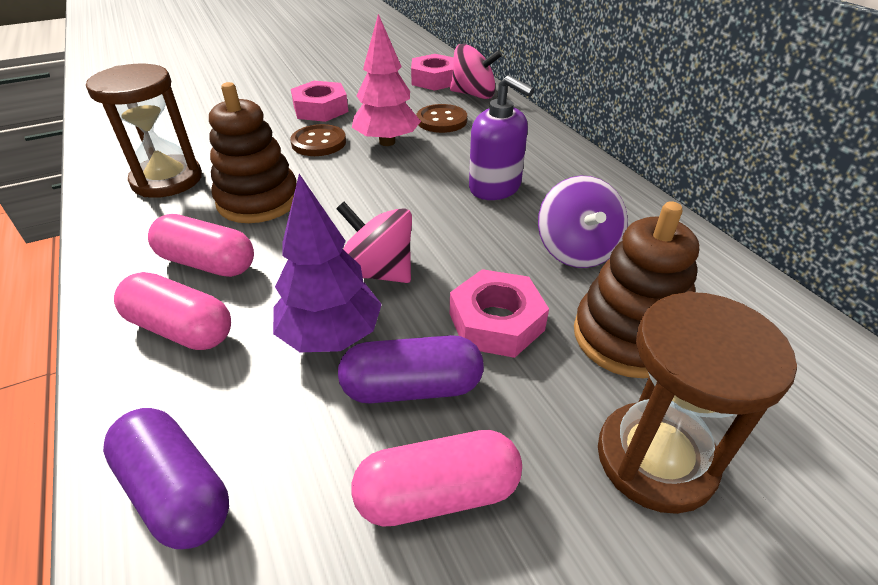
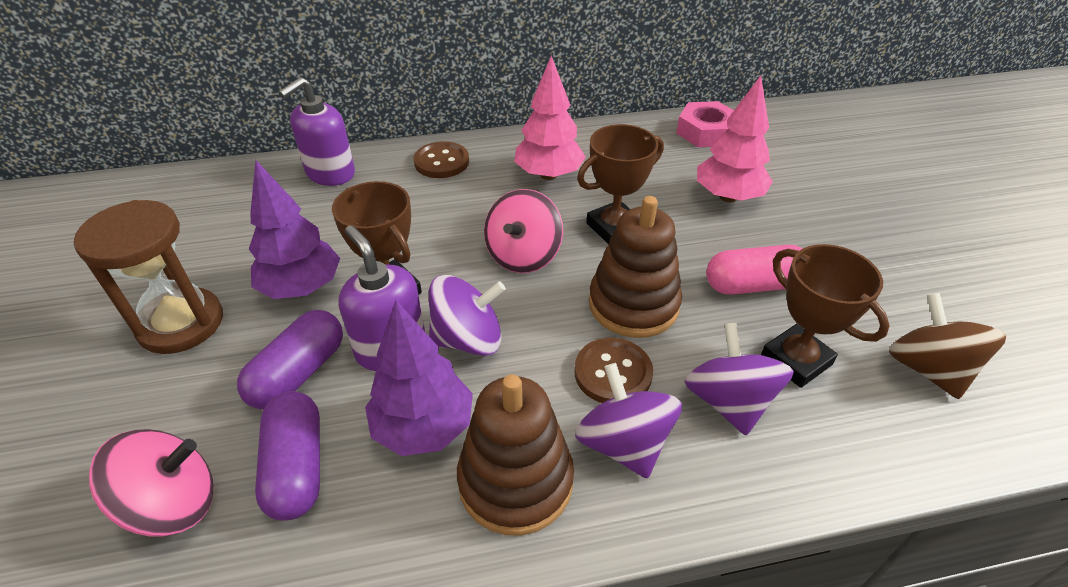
brown hourglass: [86,64,202,198] [598,291,797,514] = 2 -> [74,200,223,354] = 1
brown spinning top: none = 0 -> [889,293,1006,399] = 1
brown trophy: none = 0 -> [332,181,422,295] [577,124,664,244] [761,244,890,388] = 3
pink capsule: [114,272,231,350] [148,214,254,277] [351,430,522,527] = 3 -> [706,244,803,295] = 1
pink nut: [291,81,348,122] [411,54,454,91] [450,269,549,358] = 3 -> [676,101,734,147] = 1
pink tree: [352,14,421,146] = 1 -> [514,55,586,180] [697,75,773,202] = 2
purple soap dispenser: [469,75,535,200] = 1 -> [279,77,355,186] [339,225,425,371] = 2
purple spinning top: [538,176,628,268] = 1 -> [429,275,506,356] [575,363,682,478] [684,323,794,435] = 3
purple tree: [273,174,382,352] = 1 -> [249,160,340,299] [365,300,473,456] = 2

